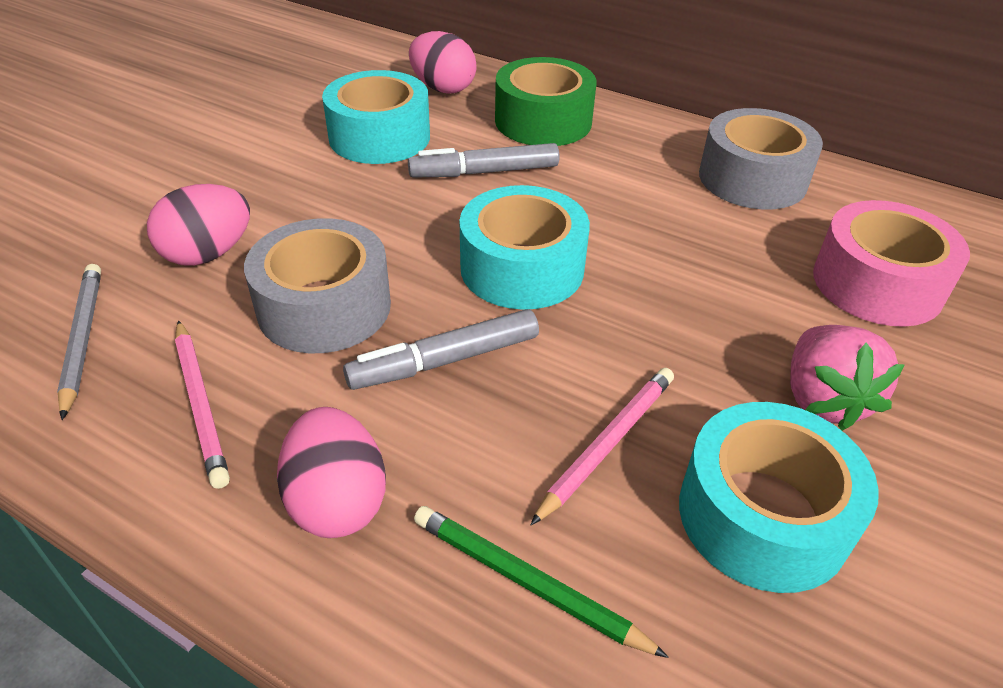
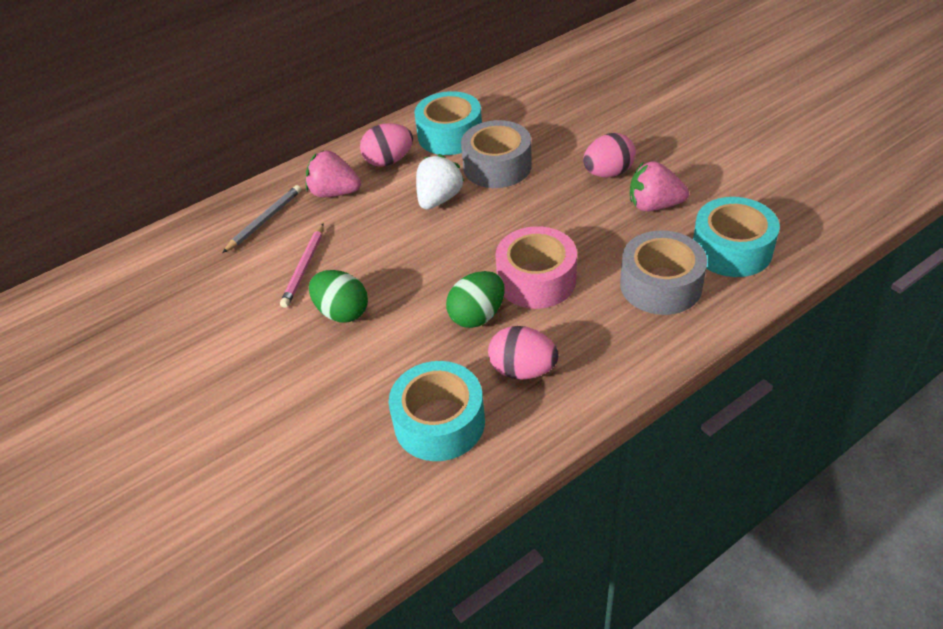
green egg: none = 0 -> [309,270,368,322] [446,271,505,328] = 2
green pencil: [414,506,668,658] = 1 -> none = 0
green tape: [495,57,597,146] = 1 -> none = 0
grey marker: [343,309,539,390] [408,143,559,178] = 2 -> none = 0
pink pencil: [175,320,230,489] [530,368,674,525] = 2 -> [280,223,324,308] = 1
pink strawberry: [790,325,905,431] = 1 -> [306,151,361,197] [630,161,689,211] = 2
white strawberry: none = 0 -> [416,154,464,210] = 1

